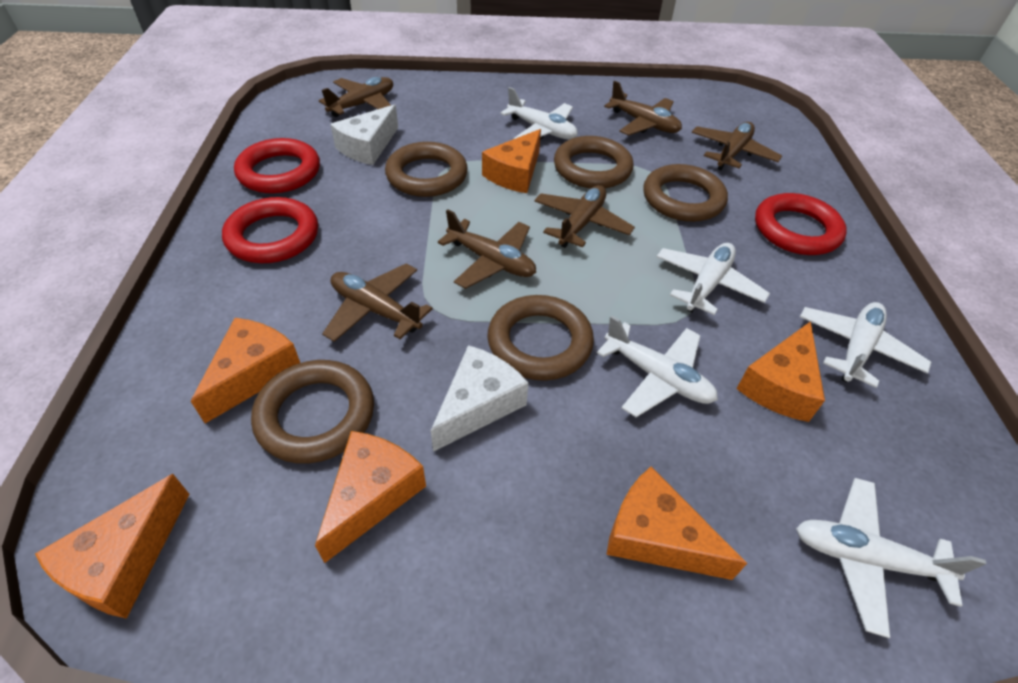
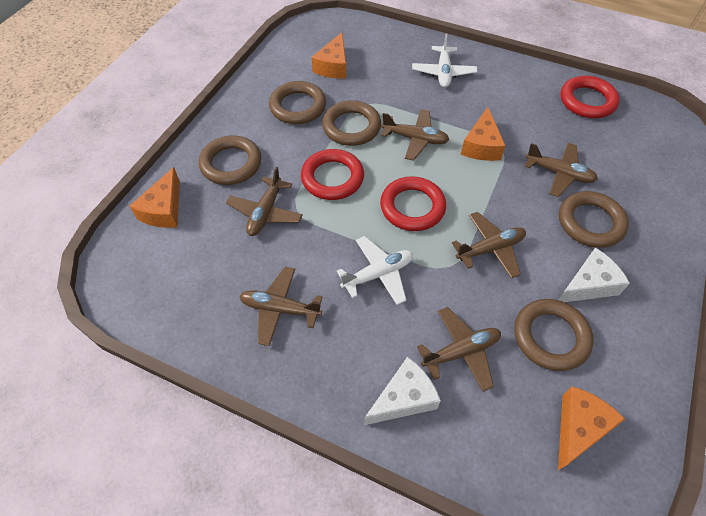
orange cheese: [35,474,190,619] [191,318,300,423] [315,431,426,563] [482,129,541,193] [606,467,747,580] [736,321,825,422] = 6 -> [130,167,180,228] [311,32,346,79] [461,107,506,161] [558,386,625,470] = 4
white plane: [500,87,578,140] [597,315,718,417] [657,243,770,315] [796,478,986,638] [800,302,931,388] = 5 -> [337,236,413,305] [412,33,477,88] = 2

